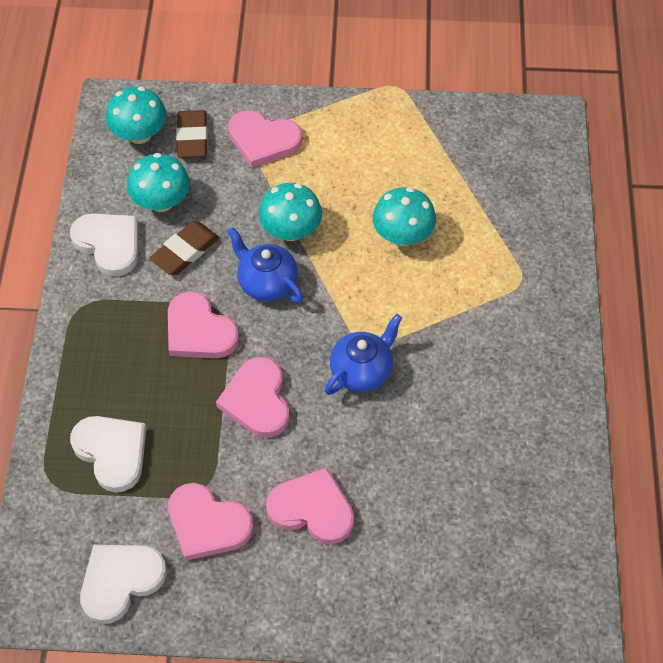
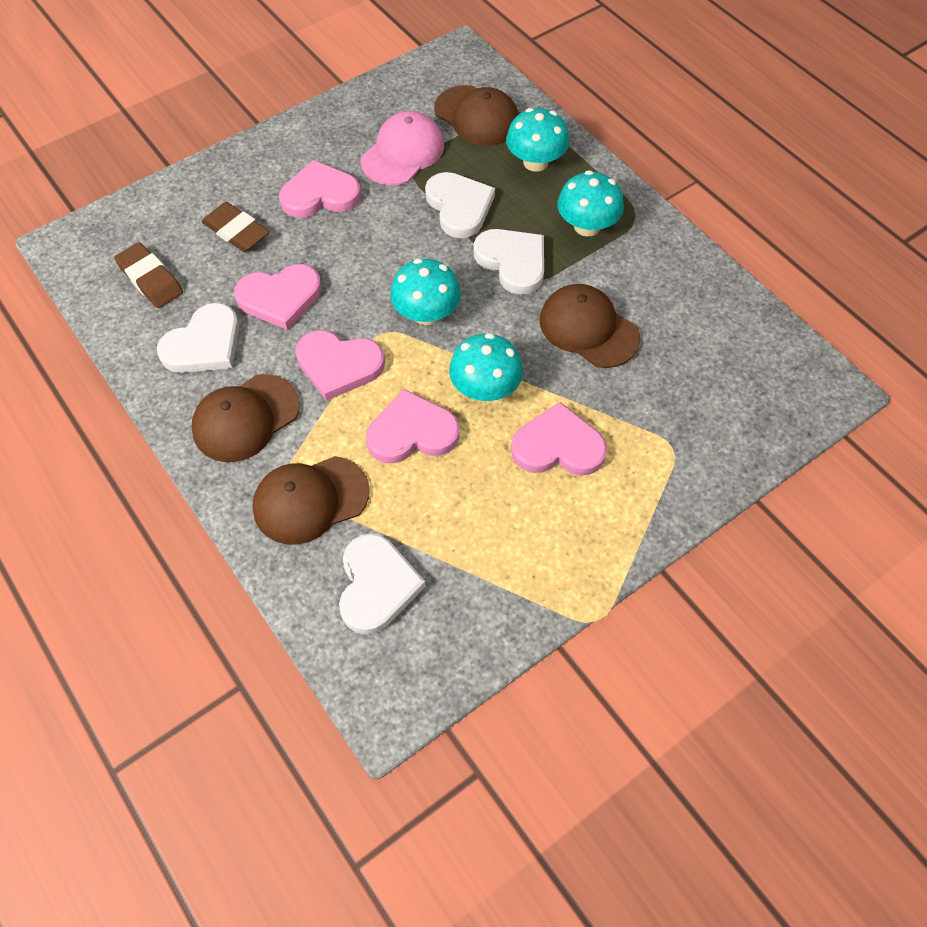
blue teapot: [227,228,303,303] [325,314,402,395] = 2 -> none = 0
brown cap: none = 0 -> [191,374,300,462] [253,456,370,545] [434,85,519,146] [540,284,640,368] = 4
pink cap: none = 0 -> [361,111,444,185] = 1
white heart: [70,213,138,277] [70,416,147,493] [80,545,167,624] = 3 -> [157,303,239,373] [339,533,426,635] [425,172,495,238] [474,229,544,295] = 4

